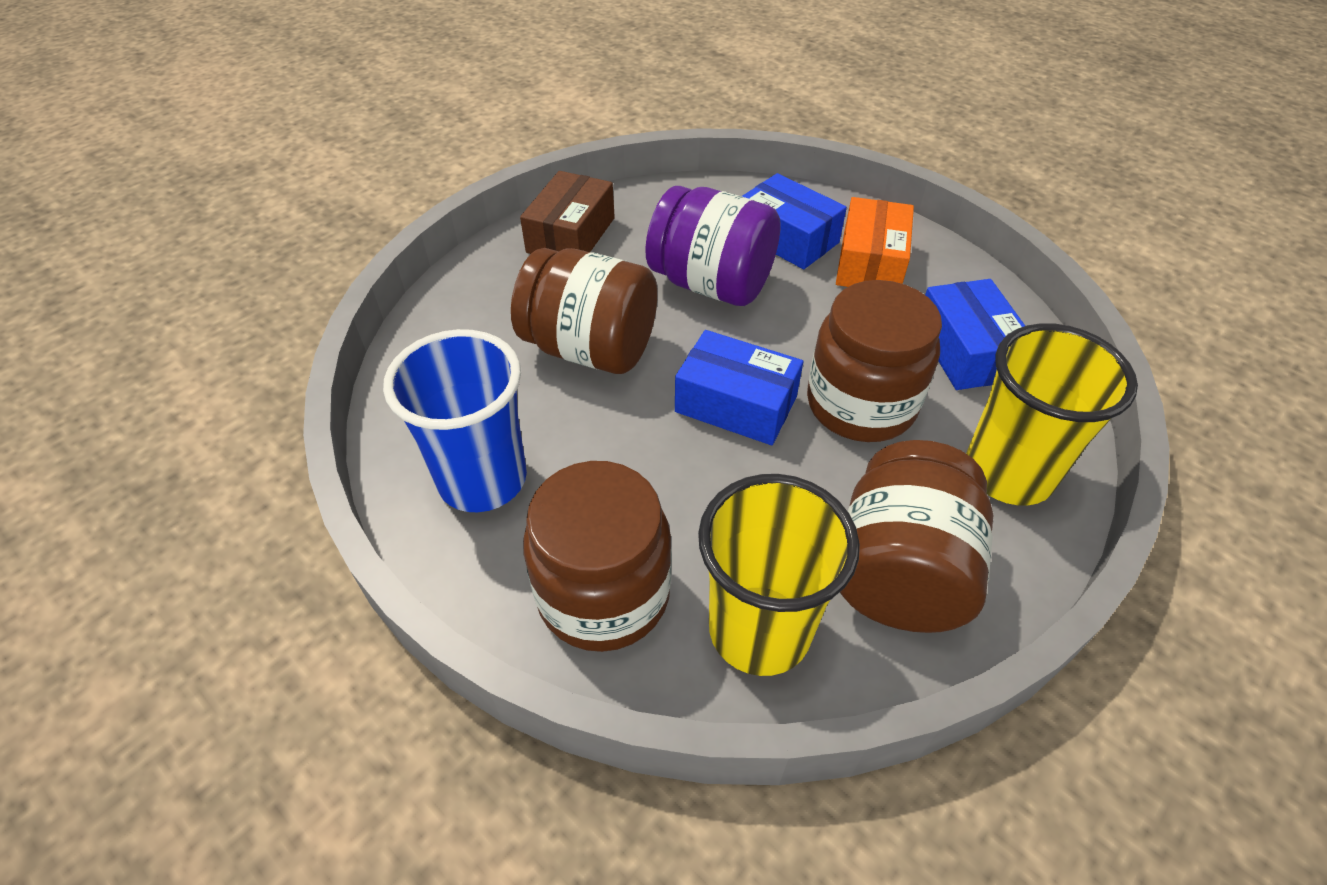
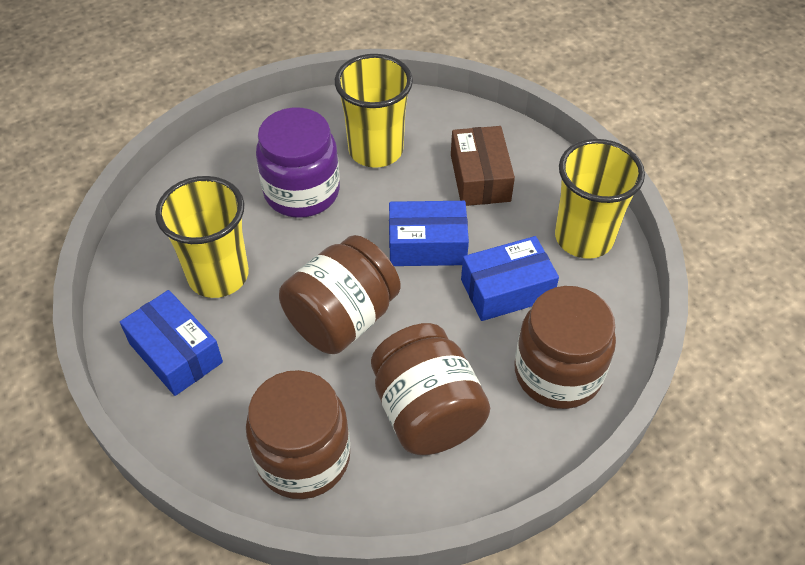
blue cup: [383,329,527,512] = 1 -> none = 0
orange box: [836,197,914,287] = 1 -> none = 0
yellow cup: [698,474,860,676] [966,323,1138,505] = 2 -> [155,176,249,298] [335,54,413,168] [555,139,645,259] = 3

